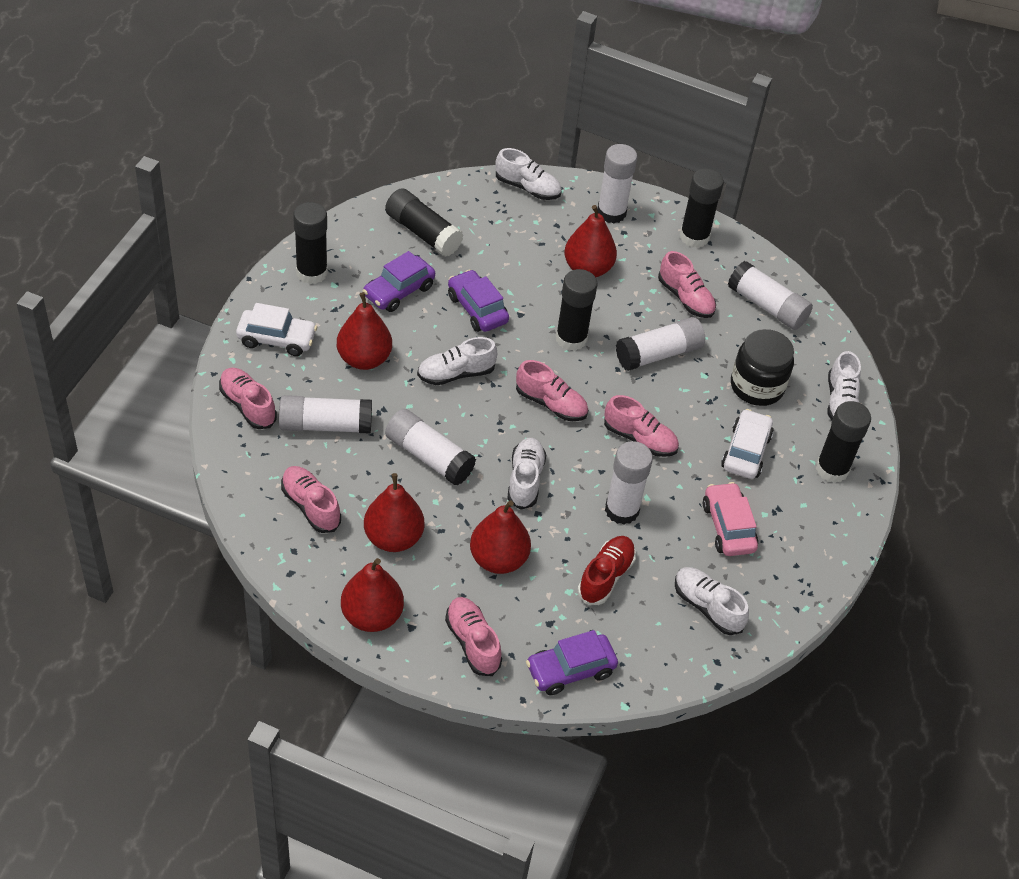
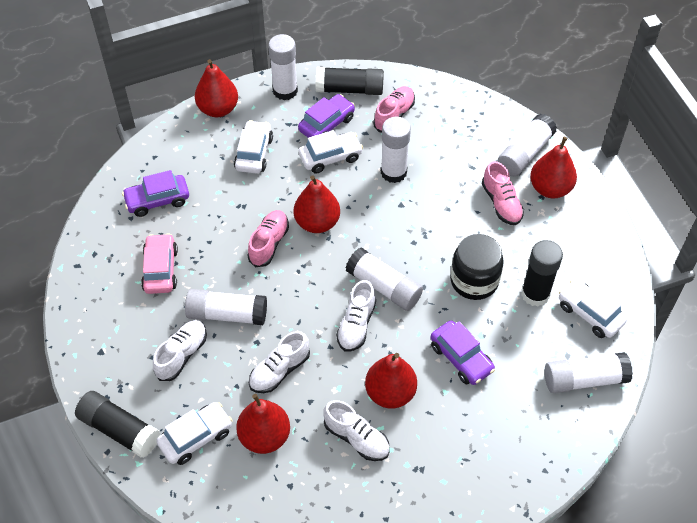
black glue stick: [293,202,328,284] [385,188,463,257] [556,269,598,351] [680,168,724,248] [816,401,871,483] = 5 -> [75,391,160,458] [316,67,384,95] [521,240,563,307] = 3
pink shoe: [219,368,277,429] [281,466,341,533] [445,597,502,676] [516,360,588,421] [604,395,679,457] [658,251,716,318] = 6 -> [247,210,289,267] [373,86,415,132] [482,161,524,225] = 3
red shoe: [578,536,636,605] = 1 -> none = 0
white car: [236,303,317,356] [721,409,774,479] = 2 -> [157,402,233,465] [234,120,273,174] [299,130,363,174] [559,279,627,338] = 4
white shoe: [417,337,497,385] [495,148,562,200] [507,438,546,510] [675,567,749,635] [827,351,861,421] = 5 -> [153,320,207,381] [249,331,310,393] [323,400,390,461] [336,280,376,352] = 4

